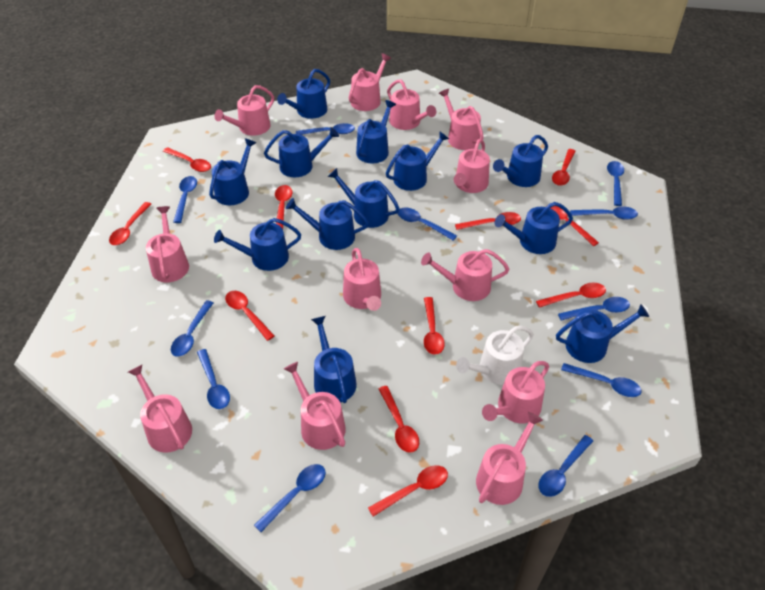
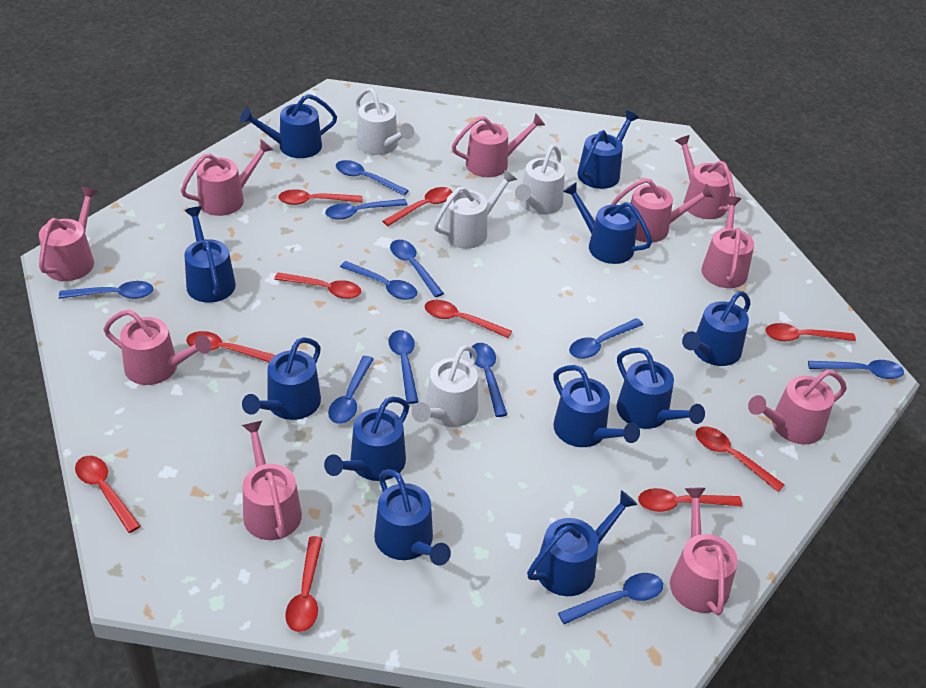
blue watering can: [209,138,256,205] [214,218,301,271] [264,127,339,177] [277,69,330,119] [286,198,369,250] [311,316,357,403] [328,168,400,228] [356,100,396,164] [386,132,449,191] [493,135,548,187] [495,202,573,254] [556,304,649,363] = 12 -> [184,207,236,303] [240,94,337,158] [242,337,321,420] [324,397,409,481] [374,469,451,566] [527,490,638,596] [553,365,640,447] [563,182,652,264] [578,110,639,189] [617,348,705,429] [682,291,751,366] = 11
pink watering can: [128,365,192,453] [146,206,189,282] [214,85,274,136] [284,362,346,450] [343,248,381,311] [349,53,391,111] [387,79,436,130] [421,249,509,301] [439,89,484,150] [454,139,490,193] [476,412,543,505] [482,361,549,423] = 12 -> [39,187,98,281] [103,309,211,385] [181,140,273,216] [242,421,302,540] [452,113,545,177] [611,178,715,243] [670,488,738,616] [675,135,736,219] [701,196,754,288] [748,370,847,445] = 10
red spoon: [109,202,151,245] [163,147,211,172] [225,291,274,341] [275,185,292,229] [368,465,448,517] [379,386,419,453] [424,297,445,355] [455,212,521,230] [536,283,606,308] [546,205,599,246] [552,149,575,186] = 11 -> [75,456,141,533] [186,331,275,362] [274,272,361,299] [278,189,362,205] [285,536,323,632] [383,187,453,226] [424,300,512,338] [638,488,742,512] [696,426,785,492] [766,323,856,341] = 10
white watering can: [456,326,534,385] = 1 -> [356,88,414,155] [412,345,478,427] [434,169,517,249] [515,145,565,215] = 4

